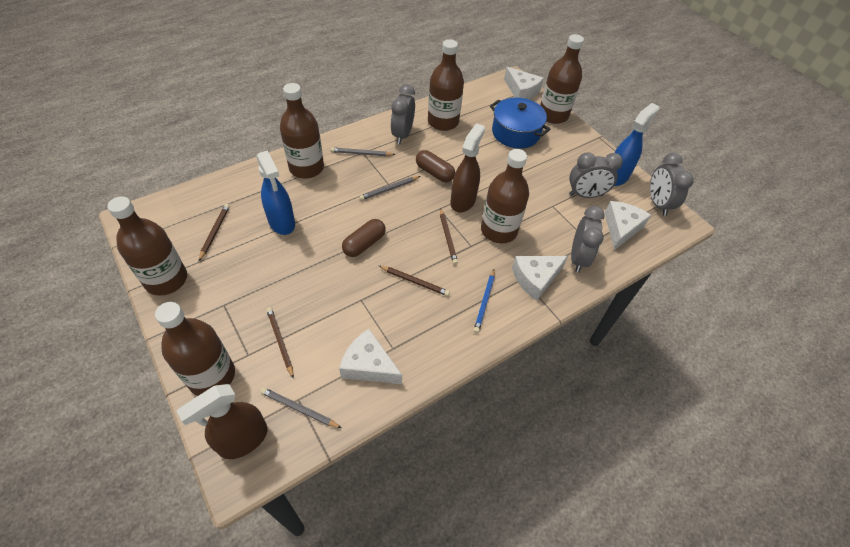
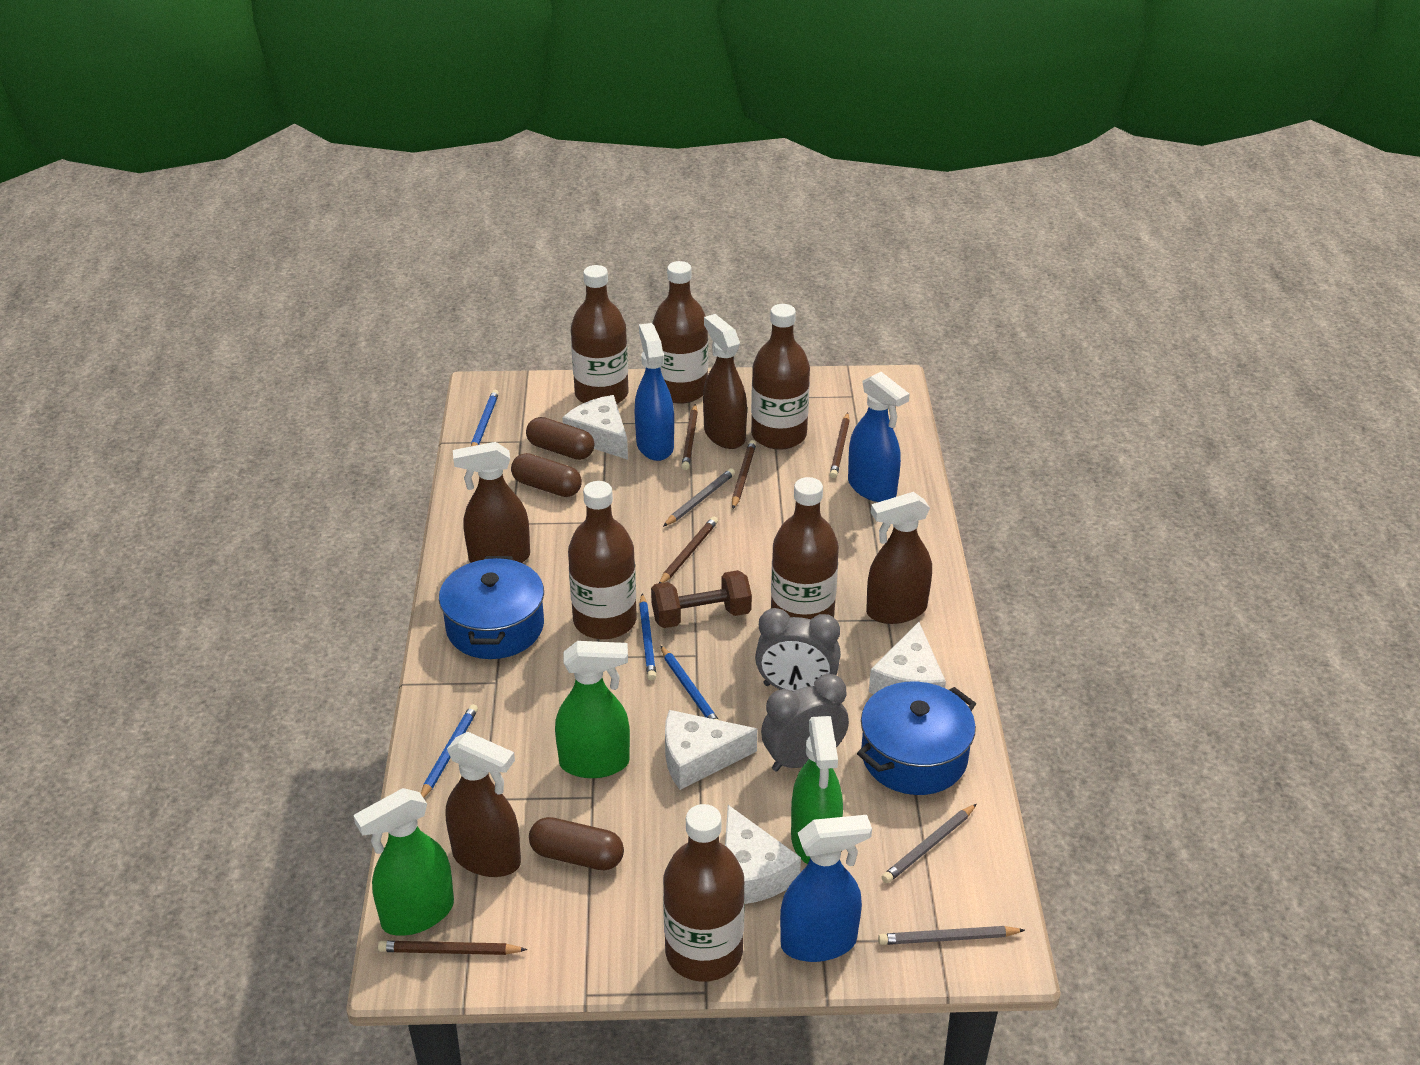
blue pencil: [473,269,495,333] = 1 -> [421,704,478,798] [471,390,499,446] [639,594,656,680] [660,645,719,720] = 4
blue pot: [490,98,550,148] = 1 -> [439,556,544,659] [857,682,976,795] = 2
blue spray bottle: [256,150,295,235] [614,103,659,186] = 2 -> [635,323,674,461] [780,815,872,962] [848,372,910,502] = 3
brown capsule: [342,219,386,257] [416,150,455,182] = 2 -> [511,453,582,497] [526,417,594,460] [529,817,624,870] = 3
brown dumbbell: none = 0 -> [651,570,752,628] = 1
brown pencil: [199,204,230,261] [266,307,294,379] [379,266,450,296] [440,208,458,265] = 4 -> [378,941,527,955] [659,516,718,583] [682,404,698,470] [732,440,756,509] [830,412,850,478] = 5
brown spray bottle: [177,384,268,459] [451,123,485,212] = 2 -> [446,732,521,877] [453,442,530,563] [703,314,747,449] [866,492,932,624] = 4
green spray bottle: none = 0 -> [353,788,454,936] [555,641,630,778] [791,716,843,864] = 3
grey clock: [391,84,415,144] [569,152,623,198] [571,206,605,272] [650,153,694,216] = 4 -> [755,608,841,692] [761,674,849,772] = 2

